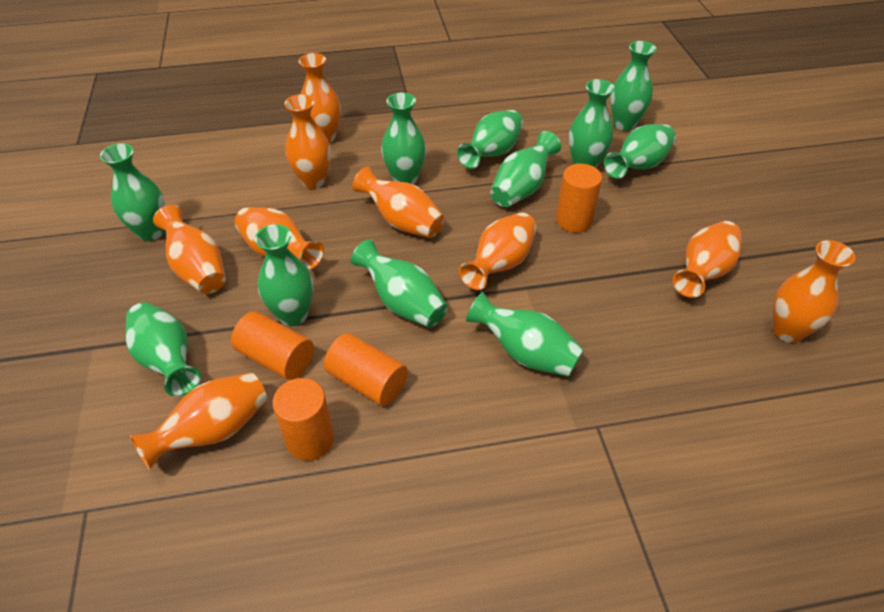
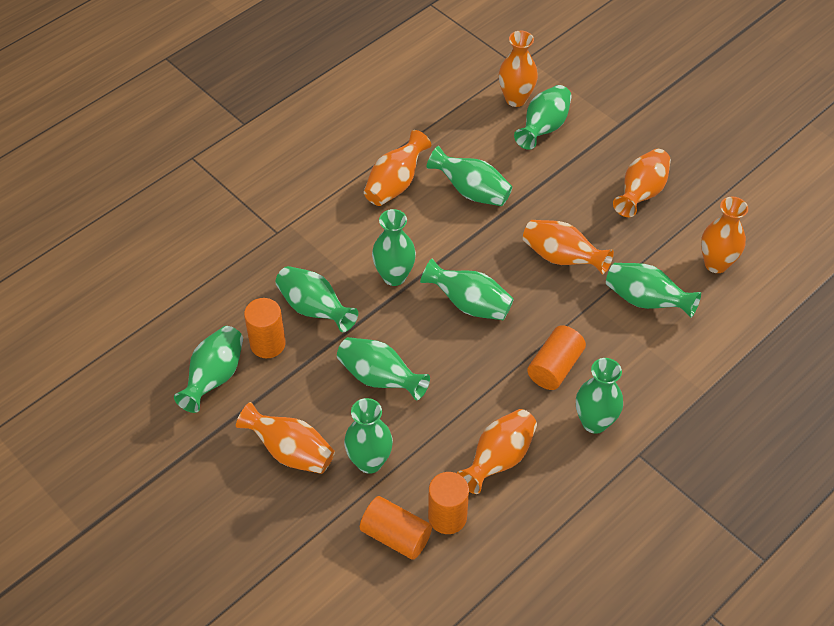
green vase: [100,143,165,241] [125,302,201,396] [255,224,313,326] [351,239,448,328] [381,93,426,184] [457,110,523,169] [466,292,584,377] [490,131,561,207] [569,79,615,168] [604,124,676,179] [610,41,656,131] = 11 -> [174,326,243,413] [275,266,358,332] [337,337,430,400] [344,398,393,474] [372,209,416,286] [420,258,514,320] [426,146,512,206] [514,85,572,150] [576,358,623,434] [606,263,701,318] = 10
orange vase: [130,373,267,470] [153,205,226,294] [234,207,324,270] [284,94,331,189] [298,53,341,143] [352,167,445,238] [459,213,537,290] [673,221,741,298] [772,240,856,343] = 9 -> [236,402,335,474] [364,130,431,206] [457,409,537,494] [499,31,538,107] [523,220,614,275] [613,149,671,217] [701,197,748,273] = 7

